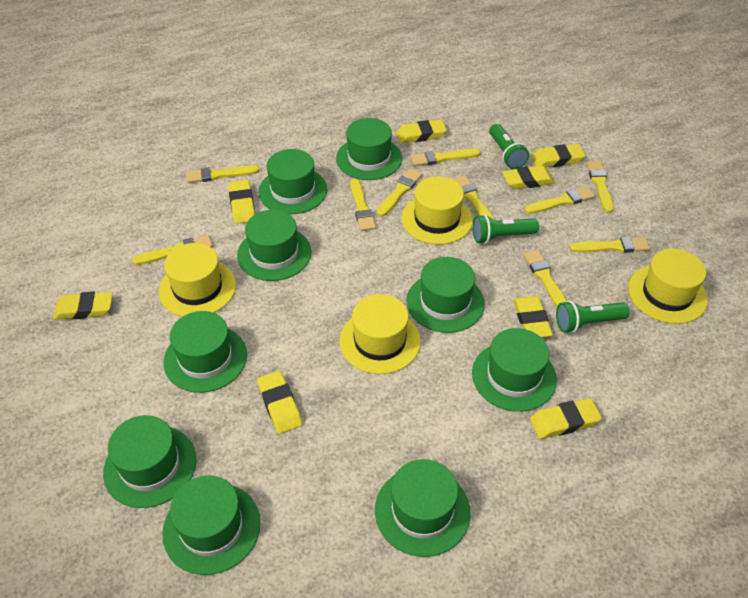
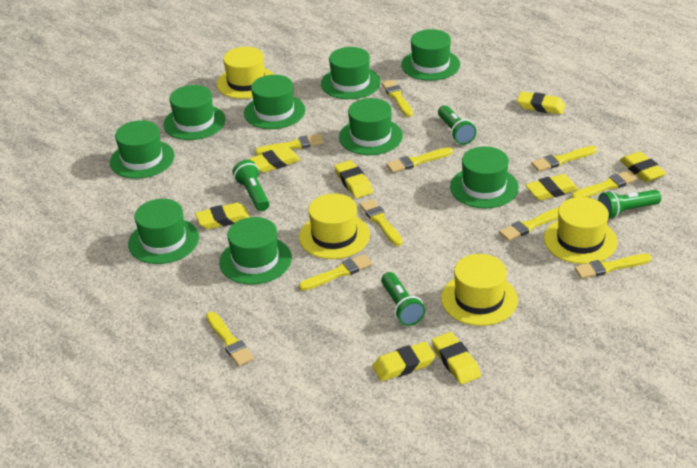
green flashlight: [473,214,539,244] [489,124,529,169] [556,301,630,333] = 3 -> [233,160,269,211] [381,272,425,326] [438,105,477,145] [598,190,661,219] = 4

